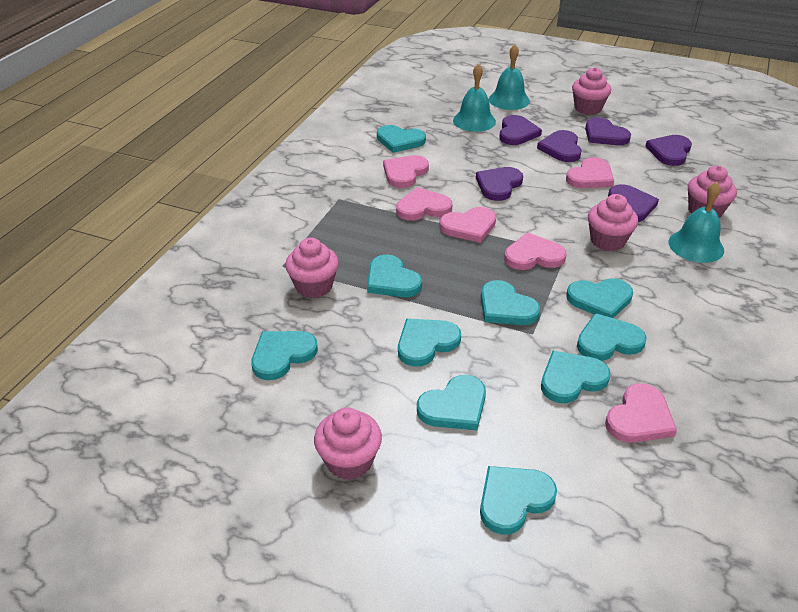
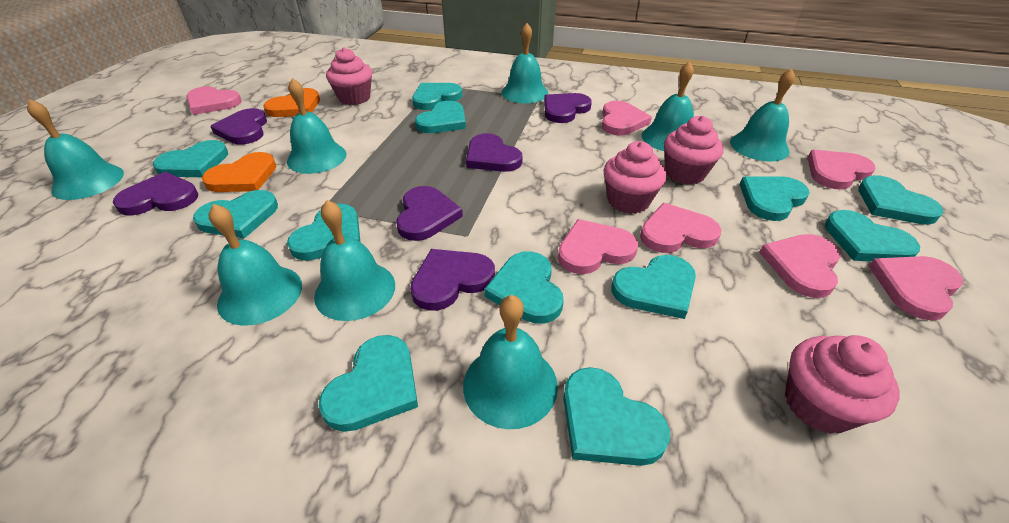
orange heart: none = 0 -> [202,152,276,192] [263,88,320,117] = 2
pink cupcake: [285,238,339,298] [314,407,382,480] [572,67,611,115] [588,194,638,251] [688,166,737,218] = 5 -> [326,47,372,105] [604,141,666,214] [664,116,724,184] [785,335,900,434] = 4
pink heart: [383,155,429,188] [396,187,453,221] [439,207,496,243] [504,232,567,270] [566,157,614,188] [605,383,677,443] = 6 -> [186,86,242,115] [558,219,638,274] [602,101,652,135] [640,203,721,253] [759,234,841,298] [808,150,876,190] [869,256,963,321] = 7
turquoise bell: [453,63,496,132] [489,44,530,110] [669,182,724,263] = 3 -> [27,99,124,200] [208,204,302,326] [287,78,346,174] [314,200,395,321] [463,295,558,429] [501,23,548,103] [642,61,694,151] [730,68,795,162] = 8
turquoise heart: [251,331,318,380] [367,255,422,297] [377,125,426,153] [398,319,461,367] [417,375,486,430] [480,466,557,534] [481,280,540,325] [541,351,611,404] [566,278,633,318] [577,313,647,361] = 10 -> [153,140,228,177] [193,190,278,238] [287,203,360,261] [319,335,418,432] [412,83,462,110] [415,101,466,133] [484,251,564,324] [563,367,670,466] [611,255,696,319] [739,176,810,221] [825,210,920,261] [858,175,944,225] = 12

